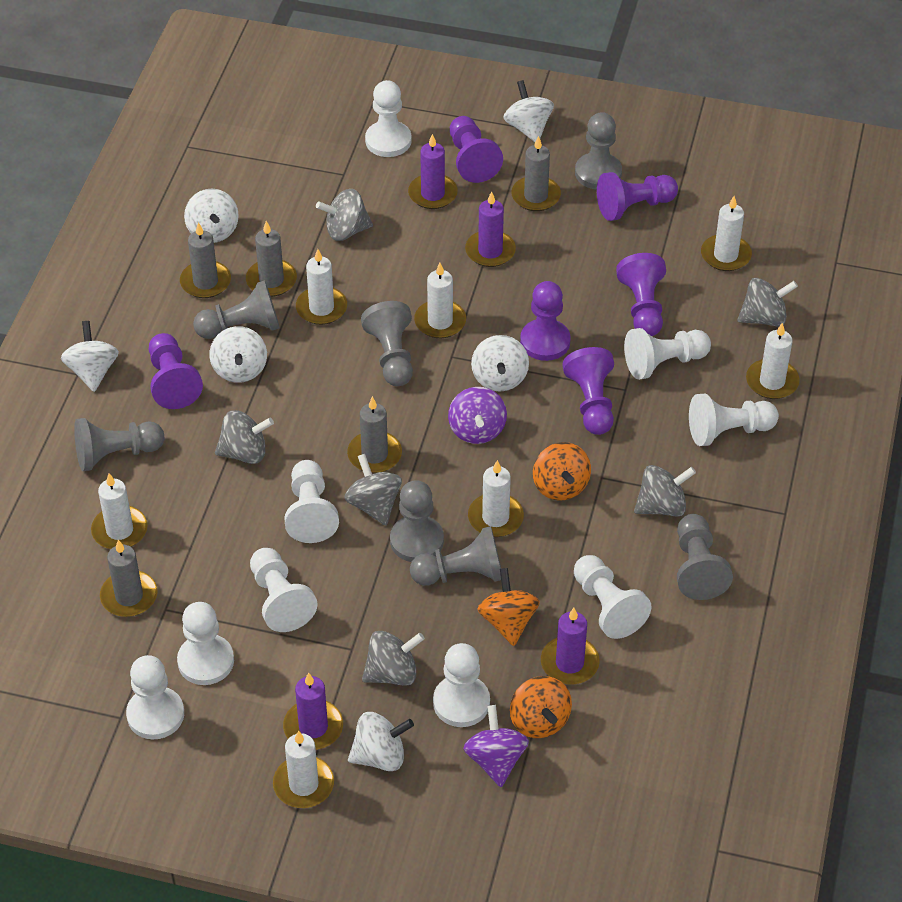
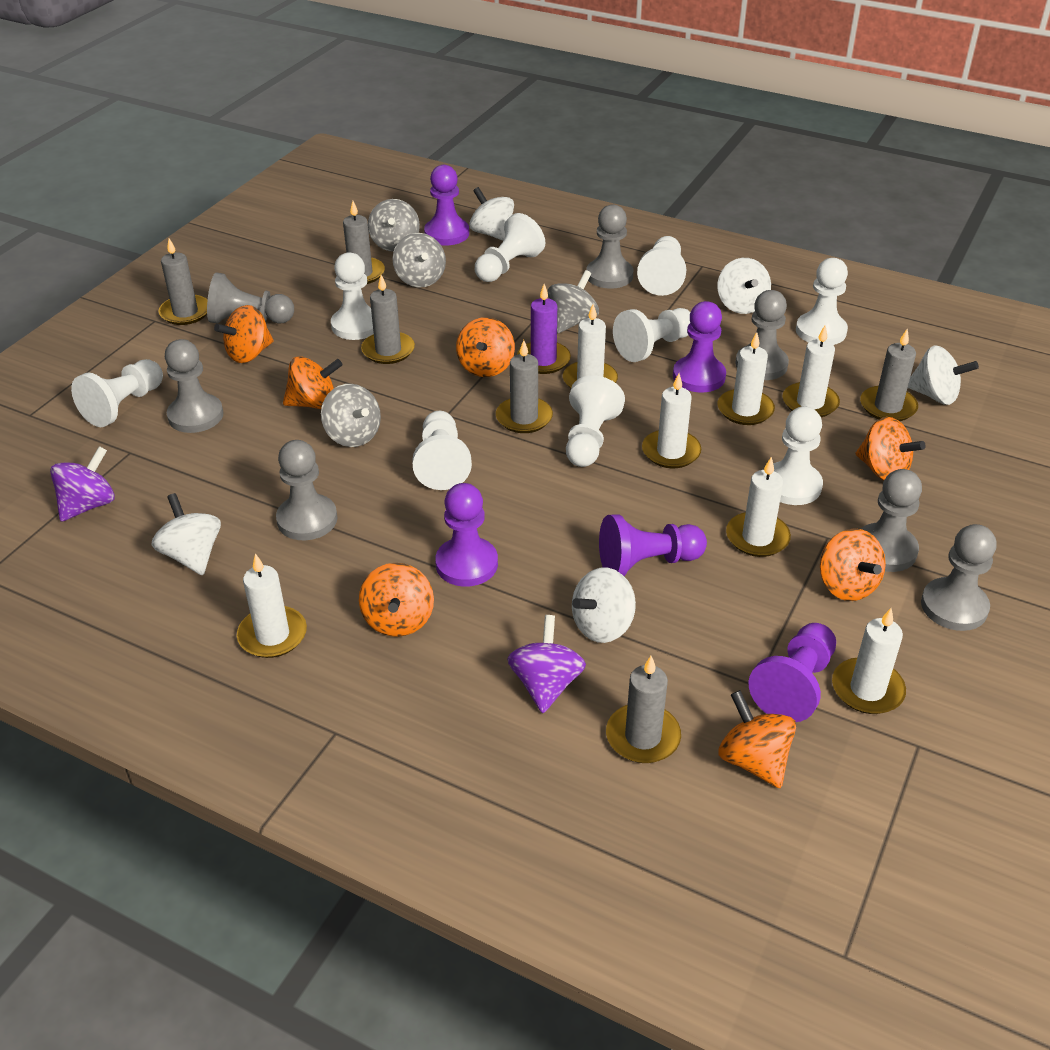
grey candle: [100,540,157,617] [180,222,231,298] [246,221,297,297] [347,396,402,473] [511,136,561,211] = 5 -> [159,238,208,325] [343,201,385,284] [361,275,415,364] [496,340,553,433] [606,656,681,763] [860,329,918,421] = 6
grey spinning top: [215,410,274,464] [316,189,373,241] [344,454,402,525] [362,631,425,686] [634,465,696,517] [737,278,798,327] = 6 -> [321,384,381,447] [368,199,420,252] [392,233,446,288] [548,270,599,333] = 4
orange spinning top: [477,568,540,646] [510,676,572,738] [533,442,591,501] = 3 -> [214,305,274,363] [283,356,342,409] [359,563,434,637] [456,317,515,377] [718,690,796,788] [820,528,886,601] [855,417,926,480] = 7
purple candle: [283,673,343,750] [408,134,458,209] [465,191,516,267] [541,608,600,684] = 4 -> [517,284,571,374] = 1
purple pawn: [149,333,203,409] [450,116,503,183] [520,281,571,361] [562,347,614,435] [597,172,678,221] [616,253,666,336] = 6 -> [424,165,469,245] [435,483,498,587] [599,514,707,576] [673,301,726,393] [749,623,836,722] = 5
white spinning top: [61,321,119,392] [184,189,239,243] [209,326,267,383] [348,712,414,771] [471,335,529,392] [503,80,554,142] = 6 -> [152,493,221,575] [469,187,514,241] [572,567,636,643] [717,258,771,314] [908,346,979,405] = 5

